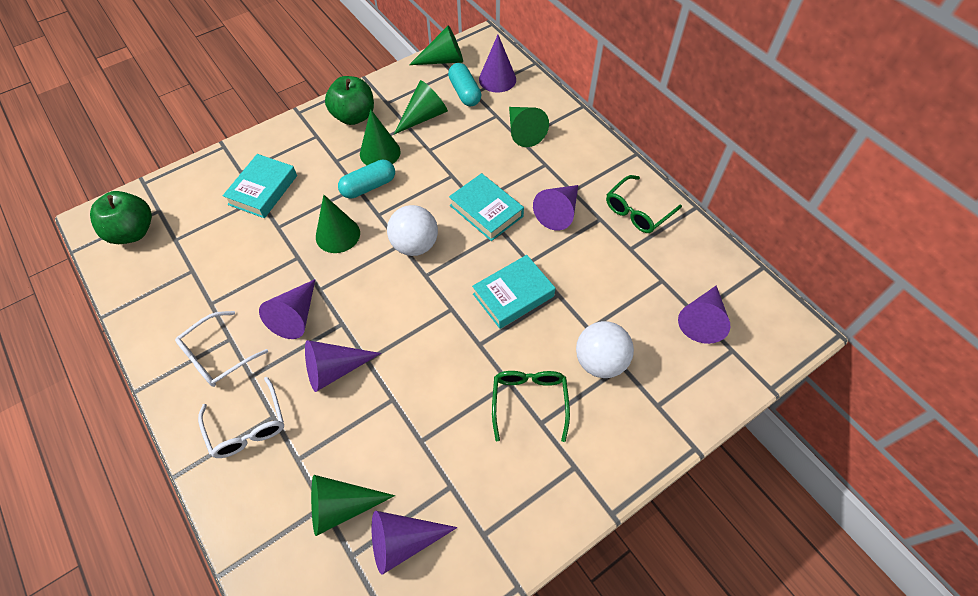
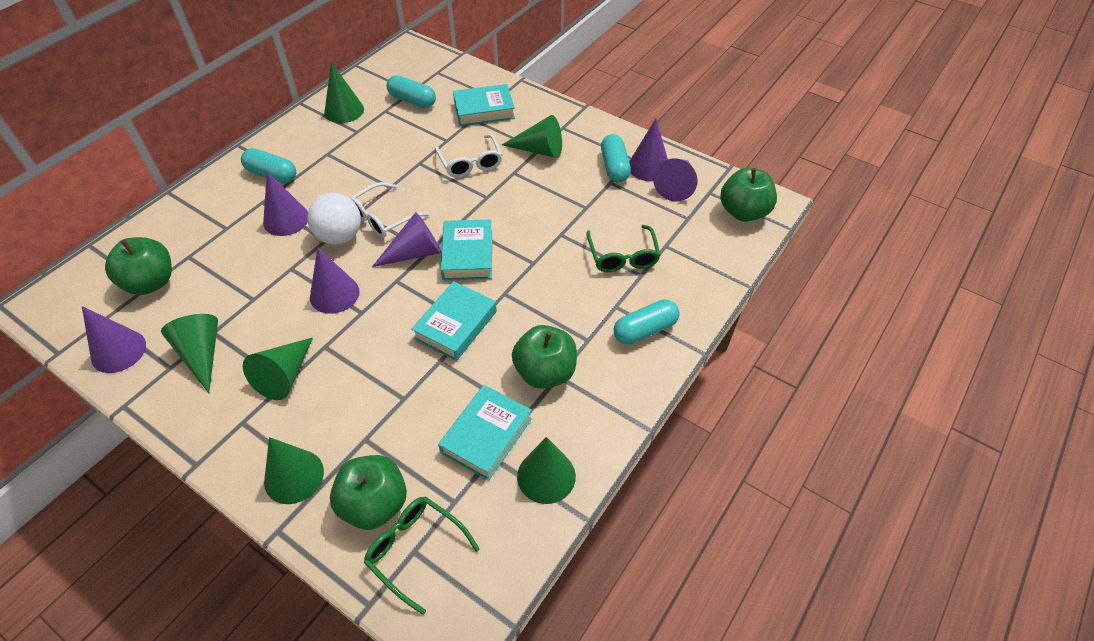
green apple: [90,191,152,244] [325,76,374,125] = 2 -> [105,237,172,295] [330,455,407,530] [512,325,577,389] [720,168,777,222] = 4
turquoise book: [223,154,297,218] [449,173,524,241] [472,255,555,329] = 3 -> [411,281,497,361] [438,385,532,481] [441,219,492,280] [453,84,515,126] = 4
turquoise capsule: [338,160,395,198] [448,63,481,107] = 2 -> [241,148,296,183] [386,75,436,108] [601,134,631,182] [613,299,680,345] = 4
white ball: [387,205,438,256] [576,321,634,378] = 2 -> [307,193,361,245] = 1

